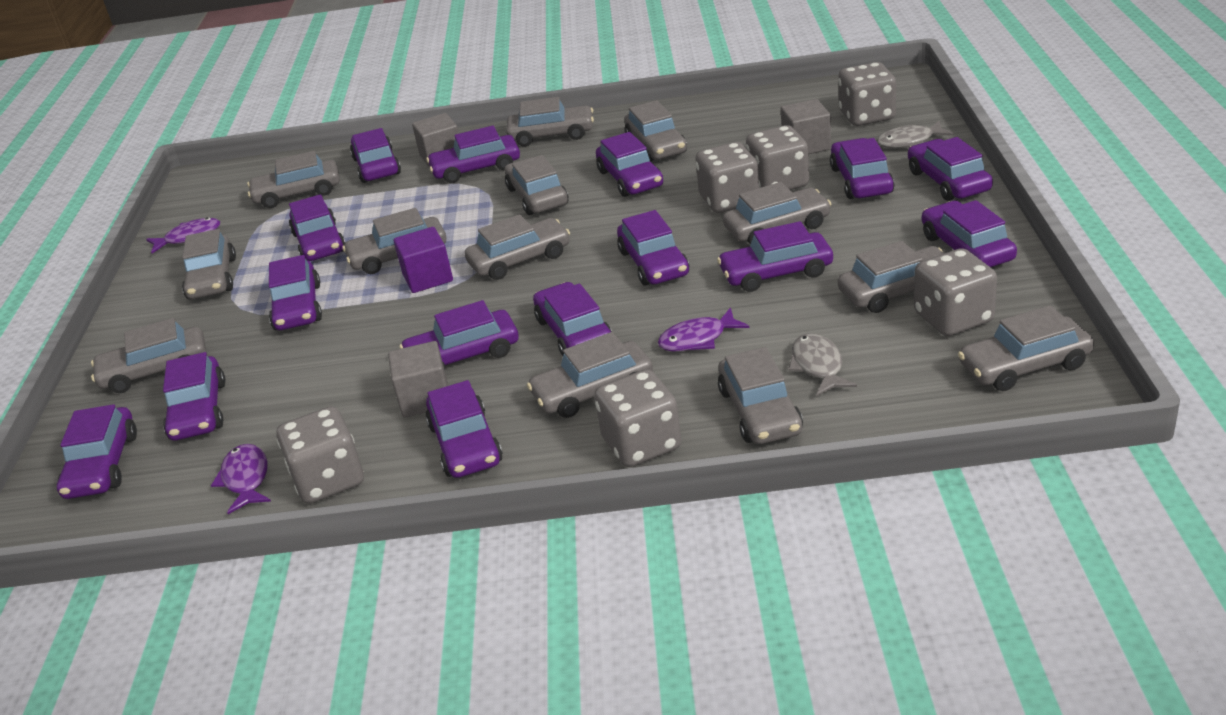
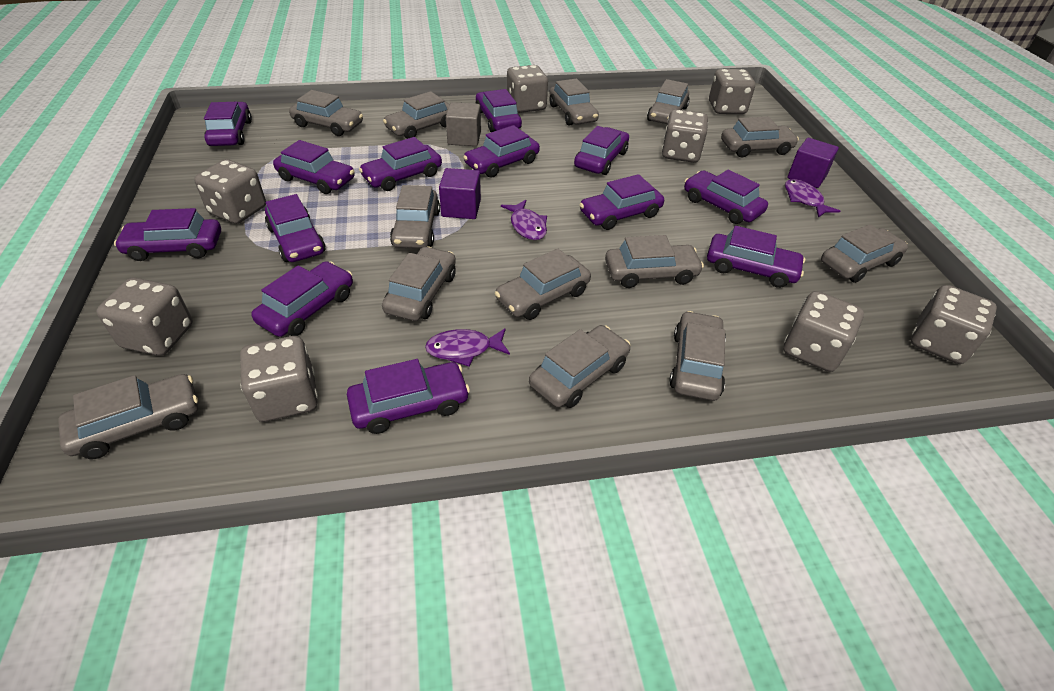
grey cube: [388,341,448,418] [412,113,459,168] [781,99,831,154] = 3 -> [446,102,481,146] = 1
grey dice: [276,407,364,504] [594,369,681,467] [695,142,759,213] [746,125,809,190] [838,62,896,126] [914,248,997,336] = 6 -> [96,278,193,356] [194,159,266,224] [240,336,318,422] [507,65,548,113] [662,109,708,163] [709,69,755,114] [784,291,864,372] [911,285,997,364] = 8
grey fish: [788,333,857,396] [876,121,954,148] = 2 -> none = 0
purple car: [57,404,137,499] [163,352,225,441] [269,255,322,330] [289,194,346,261] [350,128,401,183] [400,300,519,370] [426,126,520,183] [426,380,503,478] [533,282,612,356] [596,132,663,197] [617,210,689,286] [717,221,833,292] [830,138,895,199] [908,137,993,201] [922,200,1017,267] = 15 -> [114,208,221,261] [204,102,252,146] [251,261,353,337] [265,194,326,262] [273,140,355,194] [347,359,470,434] [359,137,442,191] [463,125,540,178] [475,89,522,132] [574,126,629,175] [579,174,664,230] [684,170,768,224] [707,226,805,288] = 13
purple cube: [394,227,453,293] = 1 -> [439,168,481,219] [787,138,839,188] = 2

